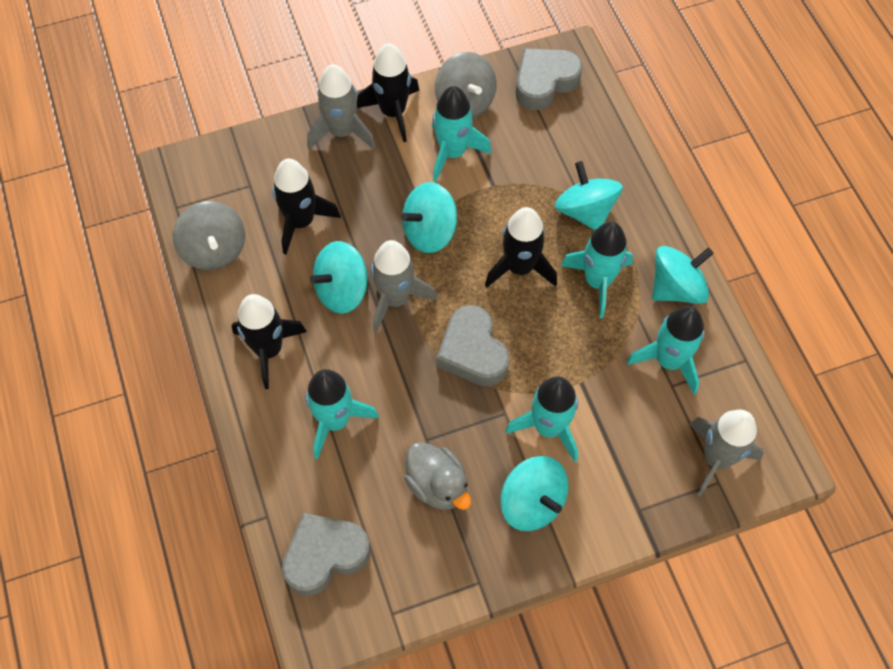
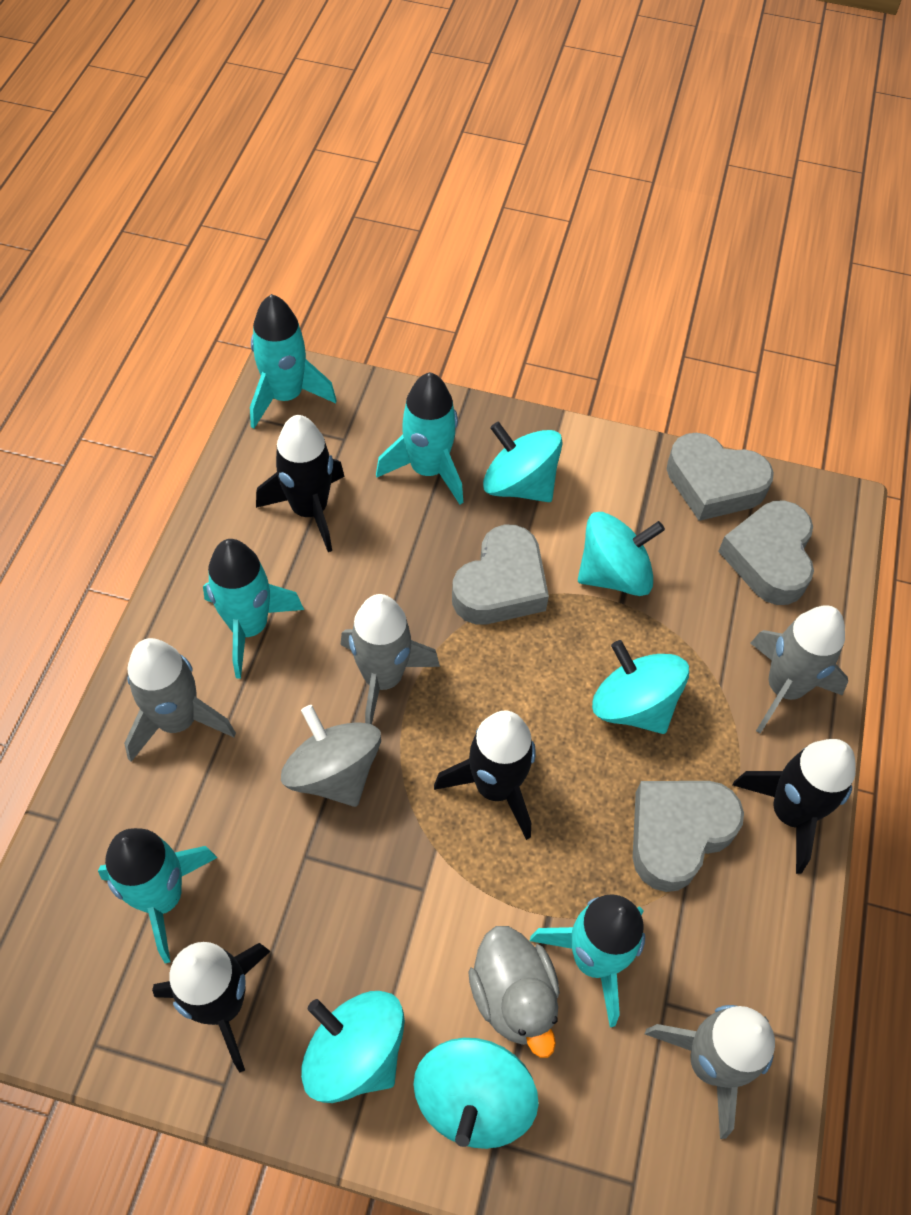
grey heart: [282,513,371,596] [436,305,510,386] [516,48,583,110] = 3 -> [452,524,549,625] [633,781,744,892] [667,433,774,521] [718,500,814,605] = 4
grey rocket: [307,64,375,149] [371,240,437,332] [689,410,764,497] = 3 -> [124,638,236,762] [341,594,440,724] [645,1005,775,1139] [750,605,848,733] = 4
grey spinning top: [173,201,245,270] [435,52,497,118] = 2 -> [281,705,381,807] = 1

